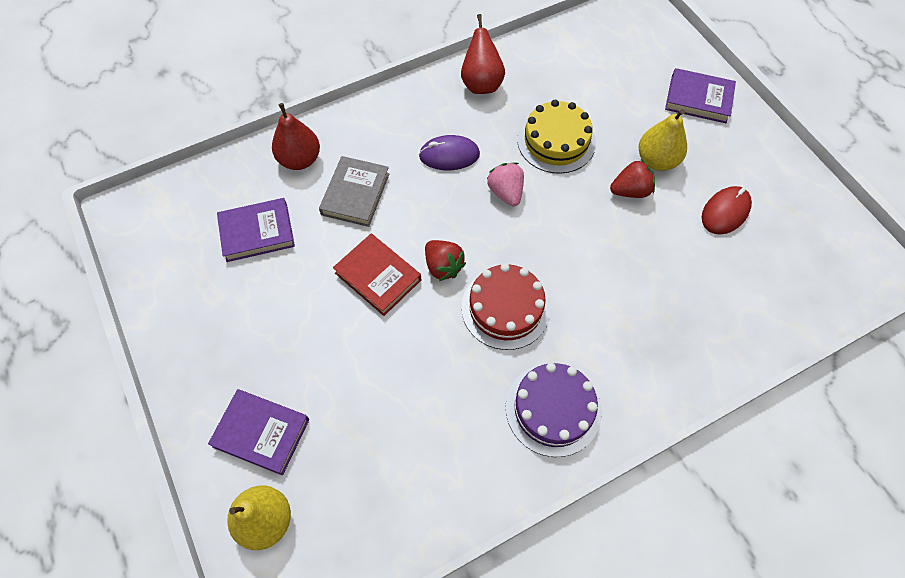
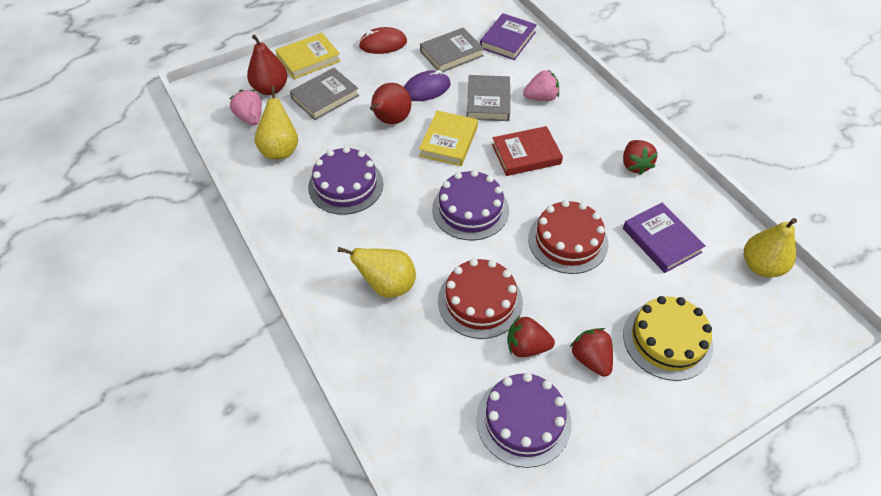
grey book: [319,156,389,227] = 1 -> [290,68,359,120] [420,27,484,72] [467,75,510,121] = 3
pink strawberry: [487,162,524,206] = 1 -> [229,90,262,125] [523,70,559,101] = 2
purple book: [208,389,309,475] [217,198,295,262] [665,68,736,123] = 3 -> [480,13,537,60] [623,203,706,273] = 2
purple cake: [506,363,602,457] = 1 -> [308,146,384,215] [432,170,509,240] [476,373,572,468] = 3
red cake: [461,263,551,350] = 1 -> [438,259,523,339] [528,200,608,274] = 2
red strawberry: [425,240,466,281] [610,159,655,198] = 2 -> [507,315,555,357] [570,328,613,377] [623,140,658,175] = 3
yellow book: none = 0 -> [276,33,341,79] [419,110,478,166] = 2
yellow pear: [227,485,291,550] [639,109,687,171] = 2 -> [255,86,298,159] [337,247,416,298] [744,218,797,278] = 3

